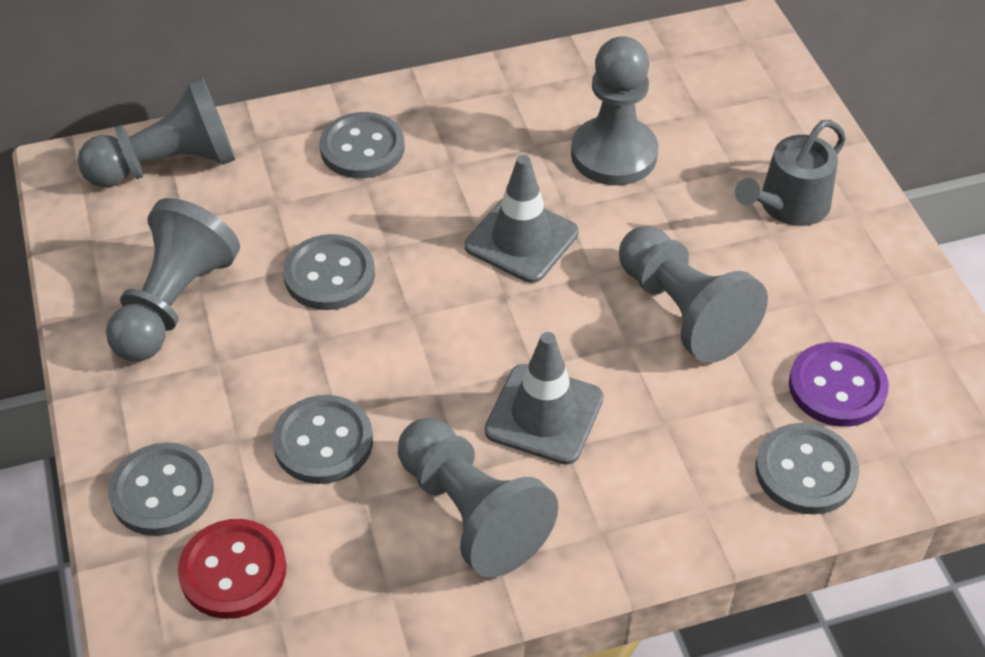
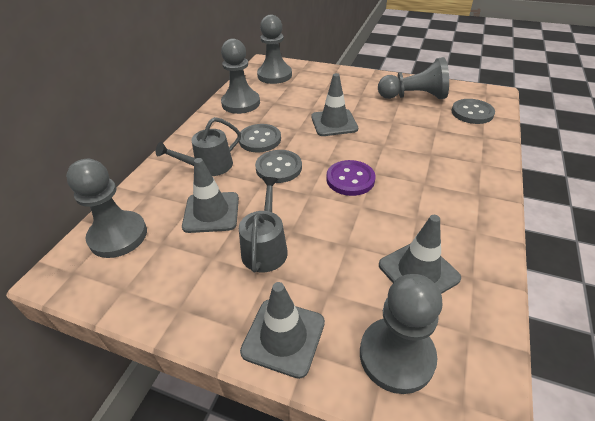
grey button: [109,442,214,536] [272,395,373,484] [283,234,375,310] [320,112,404,178] [755,423,859,514] = 5 -> [239,124,281,152] [255,150,302,183] [451,99,495,124] = 3
grey traffic cone: [465,155,579,283] [485,332,604,465] = 2 -> [182,158,239,233] [240,282,325,379] [311,73,358,136] [379,215,461,294] = 4
grey watering can: [735,120,846,226] = 1 -> [156,117,241,176] [239,177,288,272] = 2
red button: [178,519,287,619] = 1 -> none = 0

